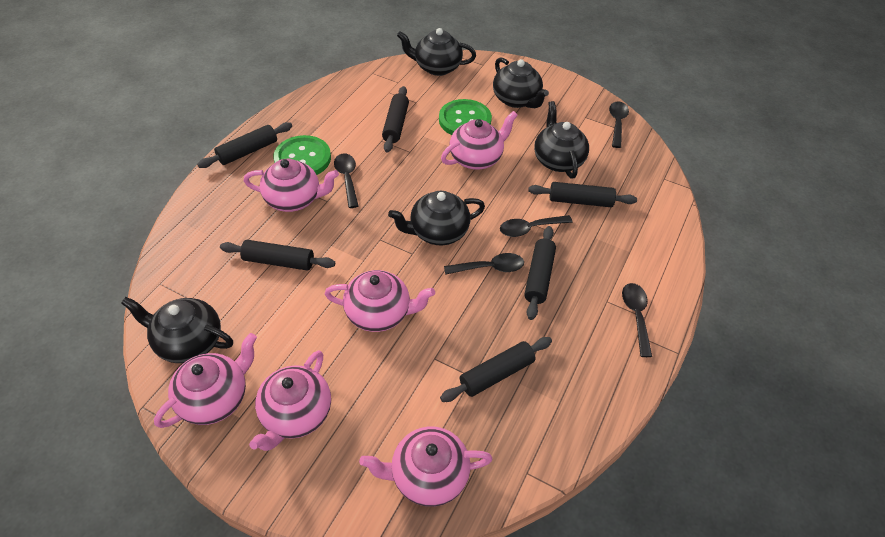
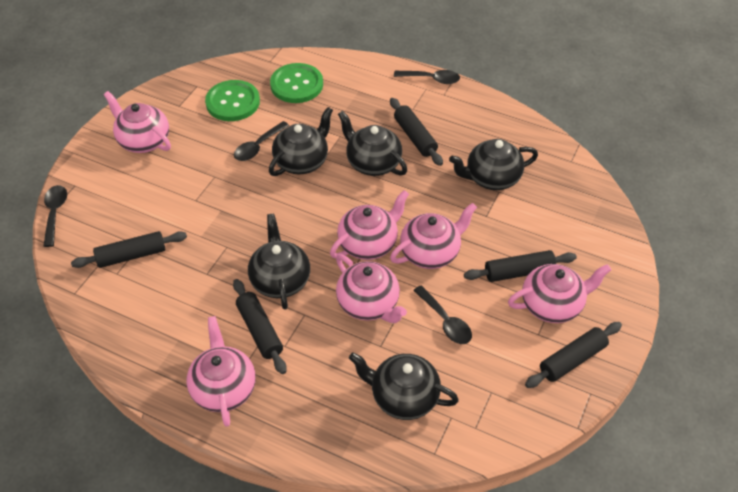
black rolling pin: [197,122,292,168] [220,240,335,271] [382,86,409,153] [440,337,552,402] [524,226,556,320] [528,182,637,207] = 6 -> [71,231,187,268] [233,279,287,374] [390,98,443,166] [464,250,577,282] [525,322,622,388] = 5
black spoon: [334,154,359,208] [444,253,524,275] [500,215,573,237] [609,102,629,148] [622,283,652,357] = 5 -> [43,185,67,247] [234,121,289,161] [394,70,460,84] [413,285,472,344] = 4

